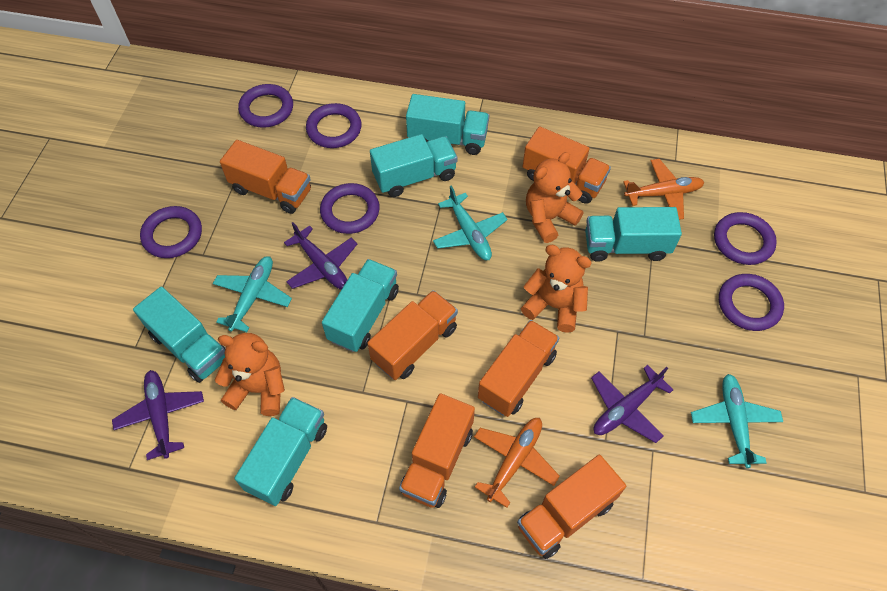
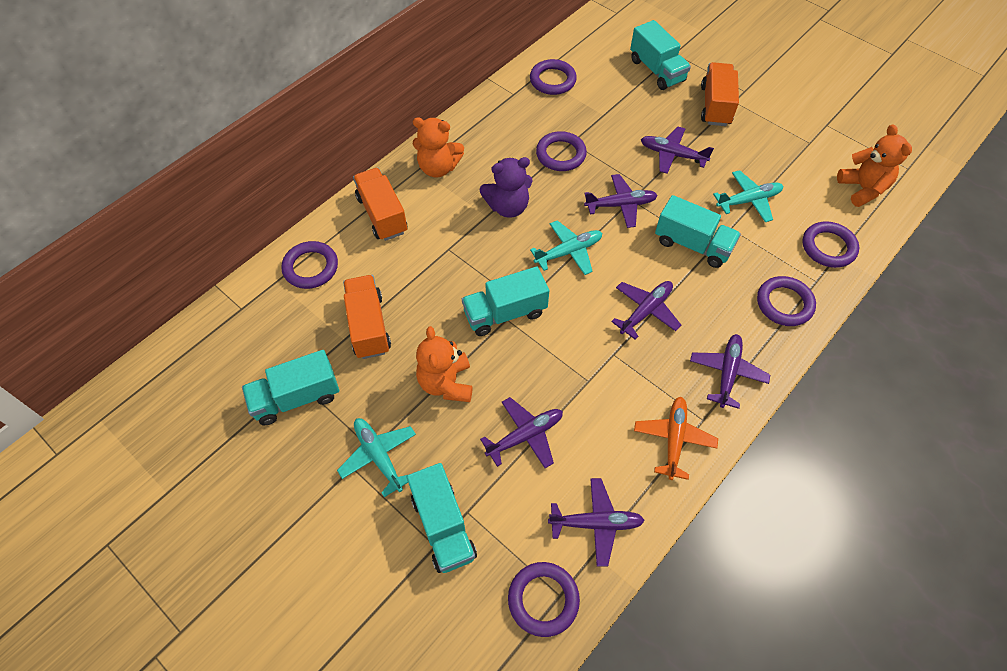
orange plane: [474,418,560,508] [623,159,705,220] = 2 -> [634,397,718,480] = 1
orange truck: [220,140,311,214] [367,290,458,380] [399,393,475,508] [478,320,559,417] [517,455,626,559] [522,126,611,204] = 6 -> [343,275,391,359] [353,168,407,241] [701,62,739,126] = 3
purple plane: [112,370,204,460] [284,222,357,290] [591,365,673,443] = 3 -> [480,397,563,468] [548,478,645,566] [584,174,658,228] [611,281,681,340] [641,127,714,174] [690,334,770,409] = 6
purple teddy bear: none = 0 -> [480,157,533,218] = 1
turquoise truck: [133,287,225,383] [234,397,327,506] [322,259,399,352] [370,134,458,197] [406,94,489,155] [585,207,682,262] = 6 -> [242,350,339,425] [407,463,477,573] [462,266,549,336] [630,20,691,90] [655,195,741,268] = 5

